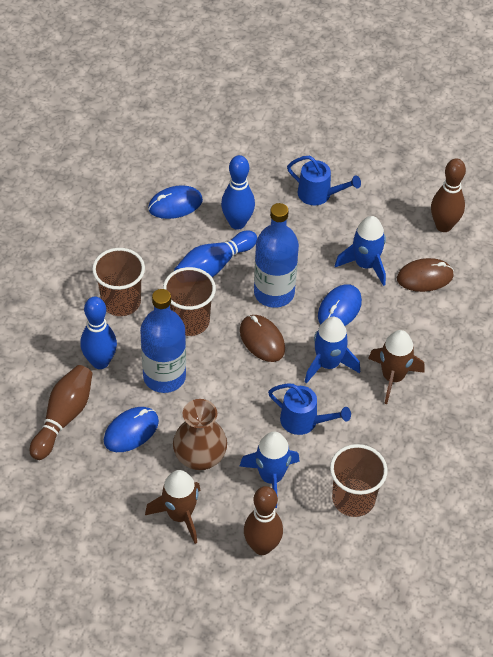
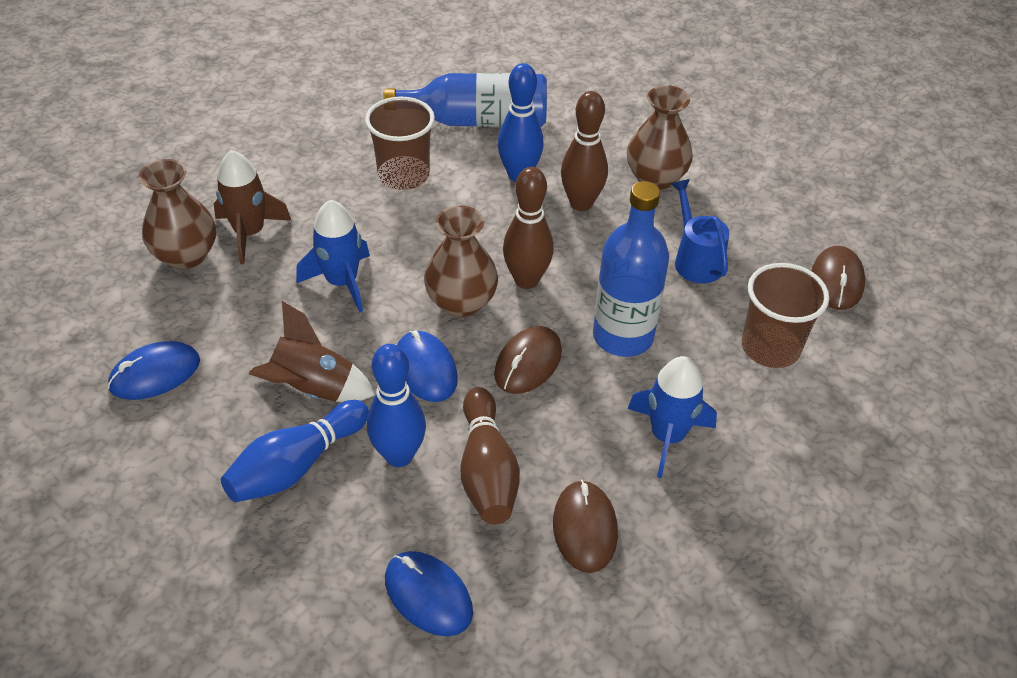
blue rocket: [239,432,300,508] [305,317,360,384] [335,216,386,286] = 3 -> [297,199,370,313] [628,356,717,478] = 2
blue watering can: [268,384,351,435] [287,156,361,205] = 2 -> [671,179,729,283] = 1
brown cup: [92,248,145,316] [163,267,216,336] [330,444,388,517] = 3 -> [365,97,435,190] [742,263,829,368] = 2
brown mouse: [240,315,285,362] [397,258,454,292] = 2 -> [494,326,562,394] [553,480,618,573] [812,246,865,310] = 3
brown vase: [173,399,227,470] = 1 -> [138,159,216,270] [424,206,498,317] [627,85,693,190] = 3

